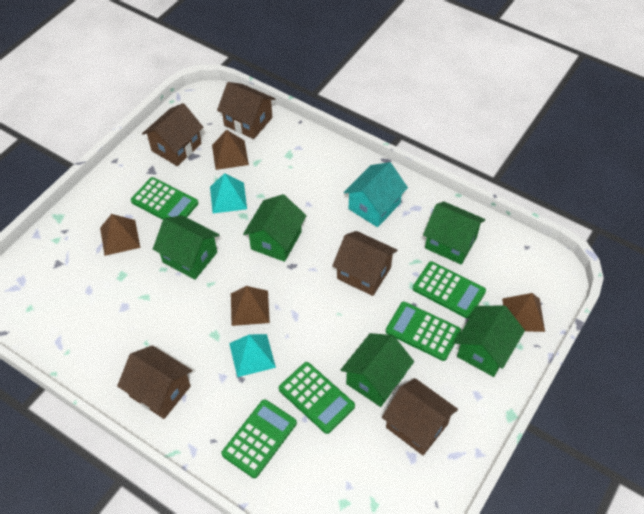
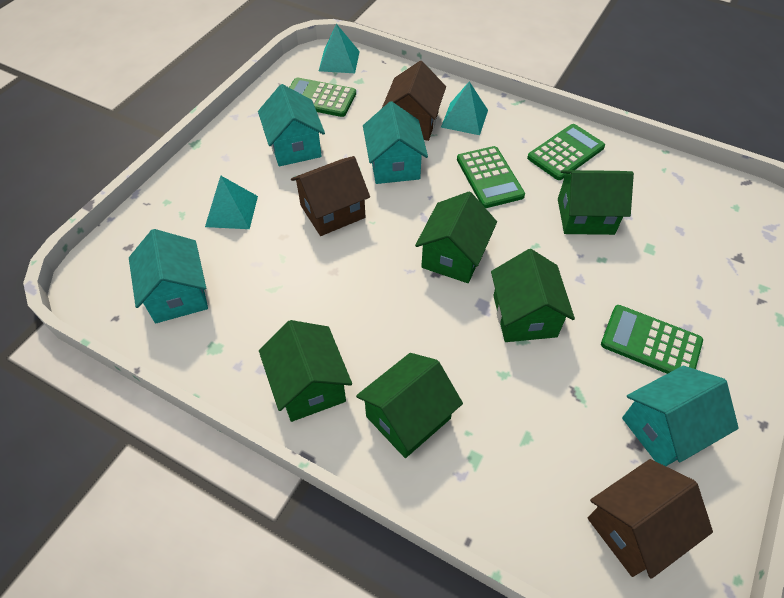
brown house: [117,345,192,419] [142,103,203,166] [217,82,275,139] [332,231,398,296] [382,378,458,455] = 5 -> [291,156,370,236] [382,61,446,141] [588,459,713,579] = 3
brown pyramid: [100,214,140,256] [212,130,249,170] [231,286,270,326] [502,293,545,332] = 4 -> none = 0
green calculator: [131,177,198,220] [221,399,297,478] [279,362,355,434] [386,302,461,361] [413,261,486,319] = 5 -> [289,77,356,117] [457,146,525,208] [527,124,605,180] [601,305,703,374] = 4
turquoise house: [344,162,408,227] = 1 -> [129,229,208,323] [258,84,325,166] [363,101,428,184] [622,366,739,466] = 4
turquoise pyramid: [210,173,247,213] [229,334,276,377] = 2 -> [205,176,258,229] [319,24,360,73] [441,82,488,135] = 3

